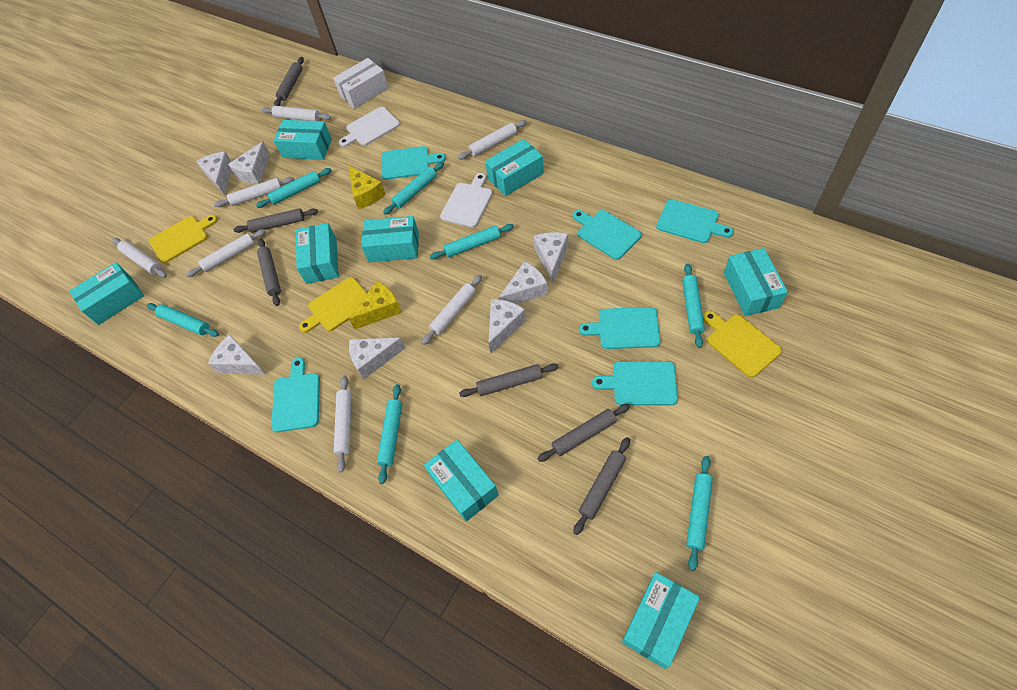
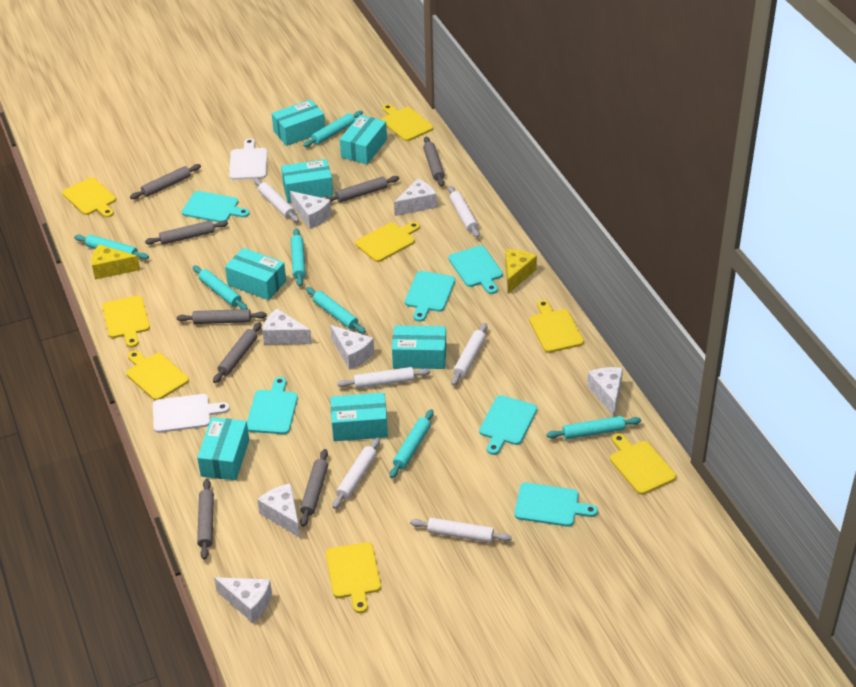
grey rolling pin: [233,208,318,233] [257,239,281,306] [274,57,304,106] [459,363,559,397] [537,404,630,462] [573,437,630,535] = 6 -> [130,164,201,199] [145,220,228,245] [177,309,267,324] [197,479,214,560] [213,322,261,383] [300,449,328,527] [325,176,399,202] [423,136,445,187] = 8
turquoise box: [69,262,144,325] [273,120,332,160] [296,223,339,284] [361,216,419,262] [424,439,499,522] [485,139,544,196] [622,572,700,669] [724,248,788,316] = 8 -> [197,417,249,480] [225,248,286,300] [272,99,325,146] [281,159,333,203] [330,393,388,441] [340,115,387,164] [392,325,446,369] = 7
white box: [333,58,389,109] = 1 -> none = 0
white rolling pin: [112,238,167,278] [186,229,266,277] [214,177,295,207] [261,106,331,121] [334,376,352,472] [422,275,482,345] [458,120,527,159] = 7 -> [254,178,299,223] [333,438,380,509] [337,367,430,389] [410,518,512,543] [448,186,480,238] [451,323,488,386] = 6
yellow cutting board: [149,215,218,263] [299,277,367,333] [703,311,782,378] = 3 -> [62,177,116,218] [102,295,150,348] [126,351,189,400] [326,542,381,613] [355,222,420,262] [381,104,433,141] [529,300,584,353] [610,434,676,495] = 8

